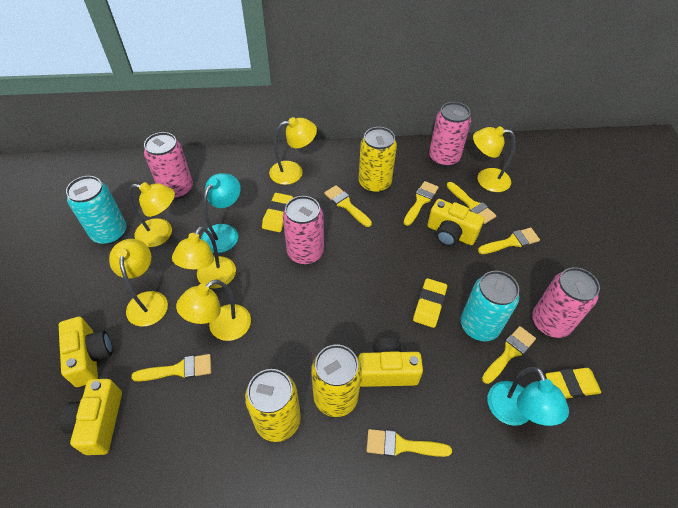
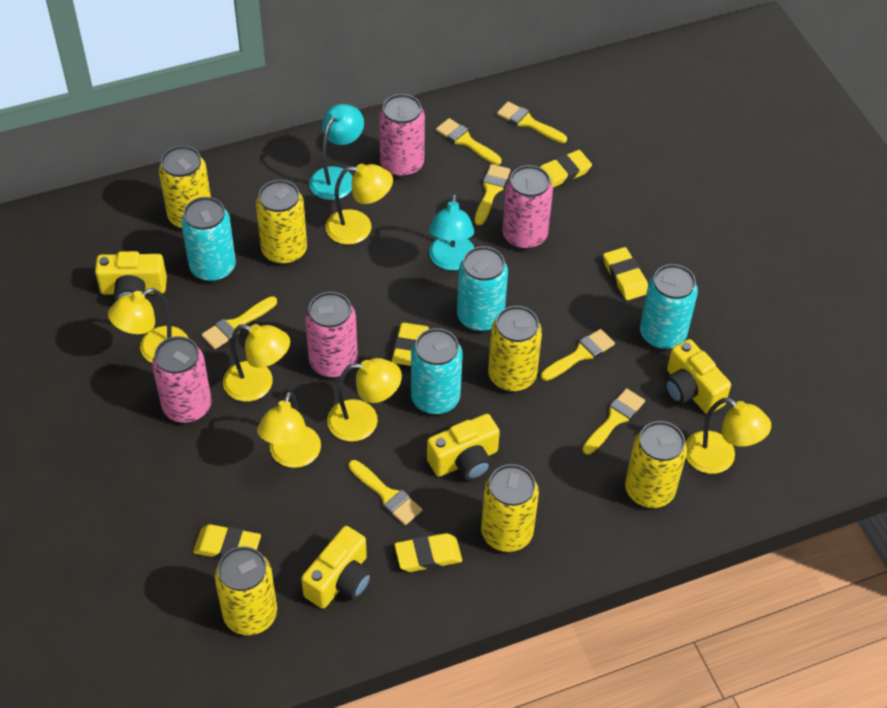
turquoise can: [66,176,127,245] [461,271,519,341] = 2 -> [181,197,236,282] [411,328,463,415] [457,246,508,332] [640,264,698,350] = 4
yellow can: [245,369,301,442] [311,345,362,417] [358,127,397,193] = 3 -> [159,146,211,229] [215,546,277,635] [256,180,307,265] [481,464,539,552] [488,306,542,392] [625,421,687,508] = 6
yellow eraser: [262,193,293,232] [413,278,447,328] [545,368,601,399] = 3 -> [193,524,261,560] [392,323,429,366] [394,533,462,572] [540,150,592,188] [603,247,648,300] = 5

